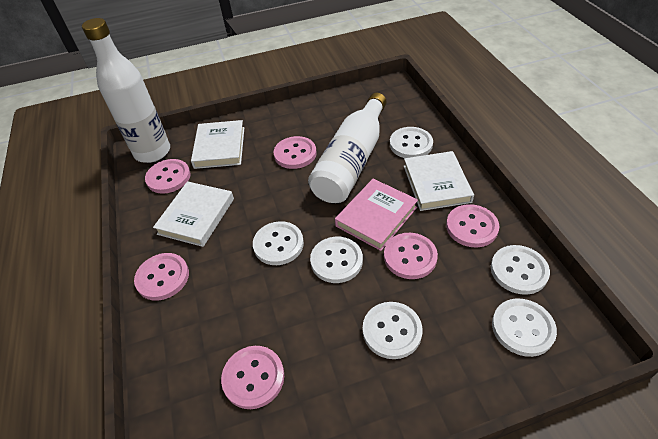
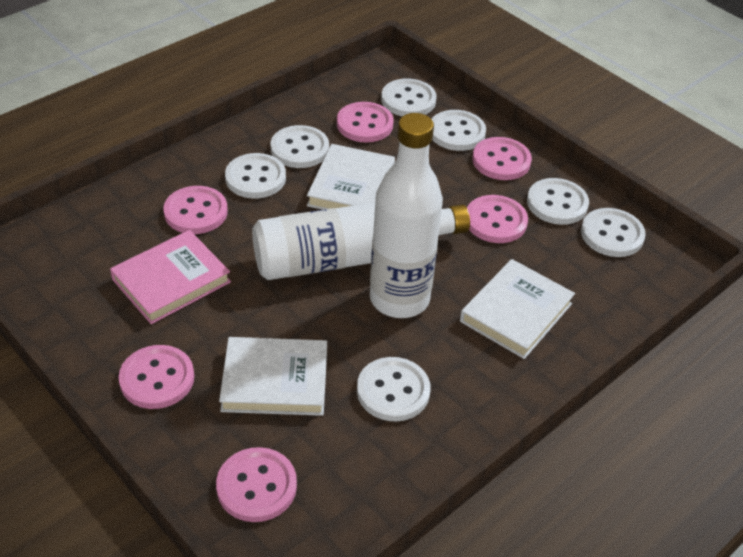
white button: [253,221,304,265] [310,237,363,283] [363,302,422,359] [390,127,433,158] [491,245,550,295] [492,299,557,357] = 6 -> [225,153,286,199] [271,125,329,168] [357,357,430,421] [381,79,437,116] [432,110,486,151] [527,178,589,225] [581,208,646,257] = 7

